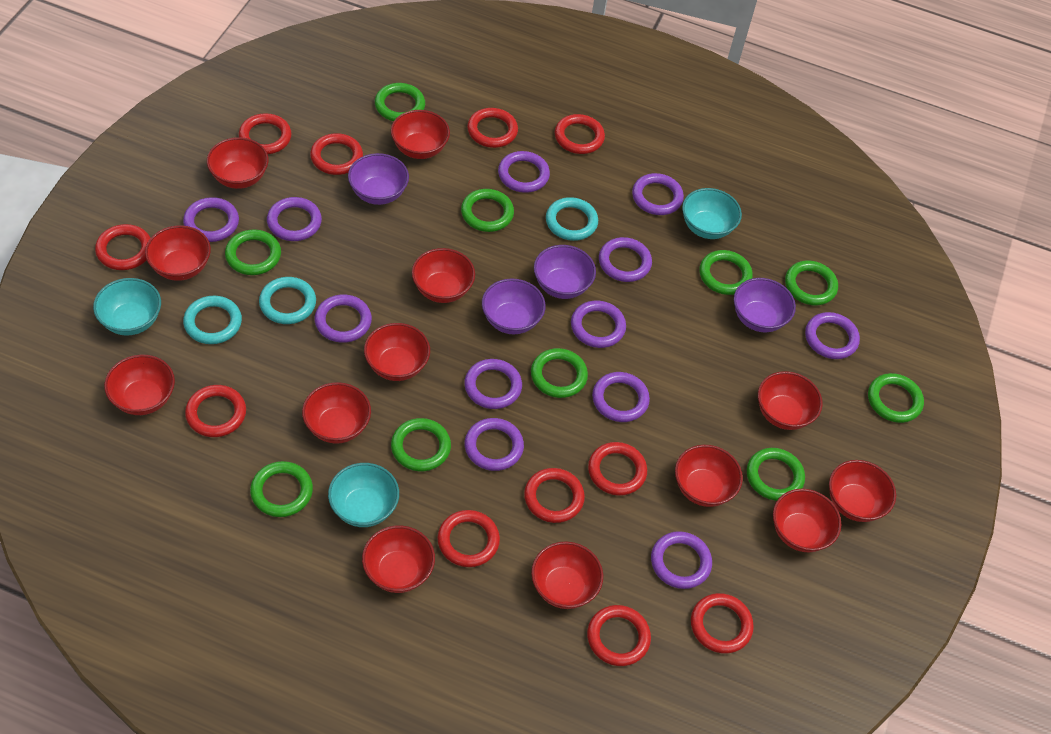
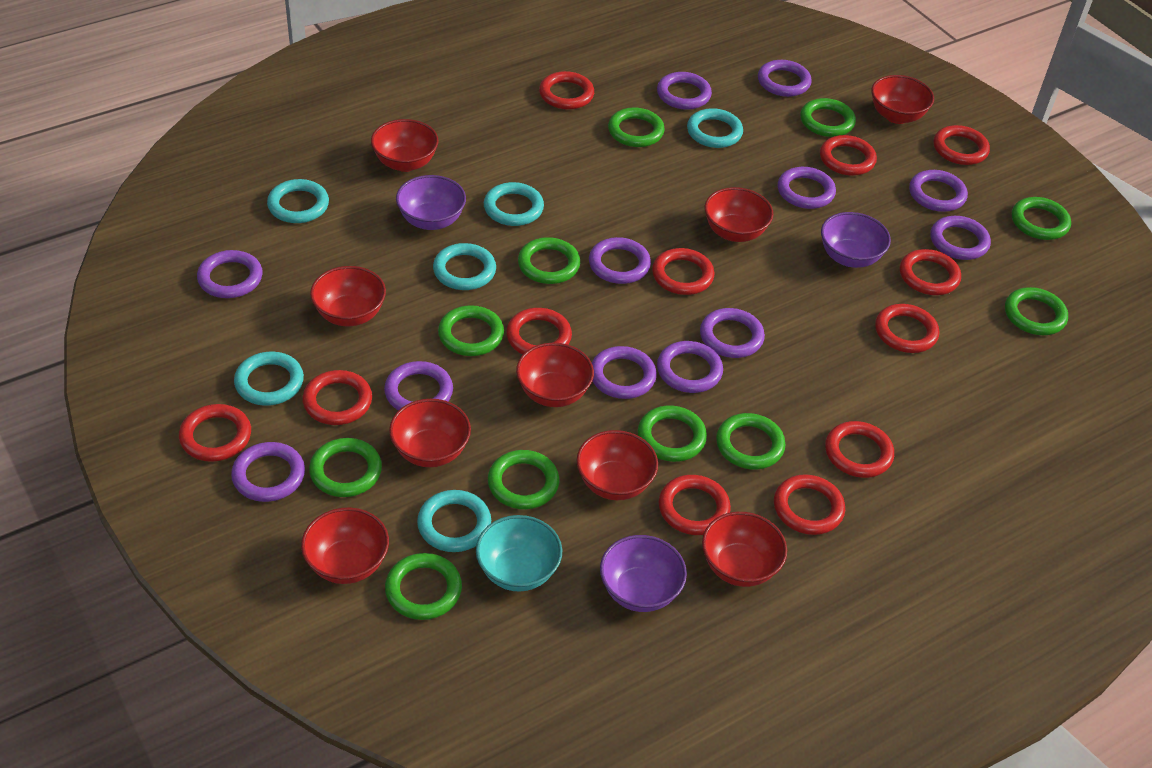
green ring: [225,229,281,275] [250,461,313,517] [375,83,425,121] [391,418,451,471] [461,189,514,232] [531,348,588,398] [699,250,753,295] [747,448,805,501] [785,261,838,305] [868,373,924,423] = 10 -> [309,438,382,497] [385,553,462,620] [438,305,504,356] [488,450,559,509] [518,237,580,284] [608,107,665,147] [638,406,707,462] [716,413,785,470] [800,98,856,137] [1005,287,1068,335] [1012,197,1071,240] = 11
purple bowl: [348,153,409,205] [482,279,546,334] [534,245,596,299] [734,278,796,332] = 4 -> [396,175,466,230] [600,535,687,612] [821,212,891,268] = 3
red bowl: [104,355,175,415] [145,225,211,281] [207,137,269,189] [302,382,371,444] [362,525,435,593] [364,323,430,381] [391,110,450,159] [412,248,475,303] [531,541,603,609] [675,445,743,507] [758,371,823,430] [773,489,842,553] [829,460,896,522] = 13 -> [301,507,389,584] [310,266,386,326] [371,119,438,172] [389,399,471,467] [516,343,594,407] [576,430,658,500] [702,512,787,587] [705,187,773,242] [871,75,934,124] = 9
red ring: [95,224,150,270] [185,385,246,437] [239,113,292,154] [310,133,363,175] [437,510,500,567] [467,108,518,148] [524,468,585,523] [555,114,605,154] [587,605,651,666] [588,442,647,496] [691,593,754,654] = 11 -> [179,404,251,462] [302,370,372,425] [506,308,572,354] [539,71,594,110] [652,248,714,295] [659,475,731,535] [774,474,845,535] [820,135,877,176] [825,421,894,478] [875,304,939,353] [900,249,961,295] [933,125,990,165] = 12
turquoise bowl: [93,278,161,336] [328,463,399,527] [682,188,742,239] = 3 -> [476,515,562,592] = 1
turquoise ring: [183,296,242,344] [259,277,316,324] [546,197,598,241] = 3 -> [234,352,304,406] [267,179,329,223] [417,490,491,552] [433,243,496,290] [484,182,544,226] [687,108,743,148] = 6

